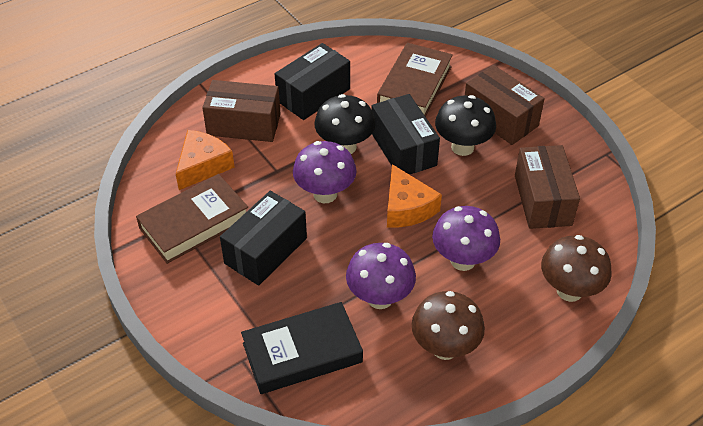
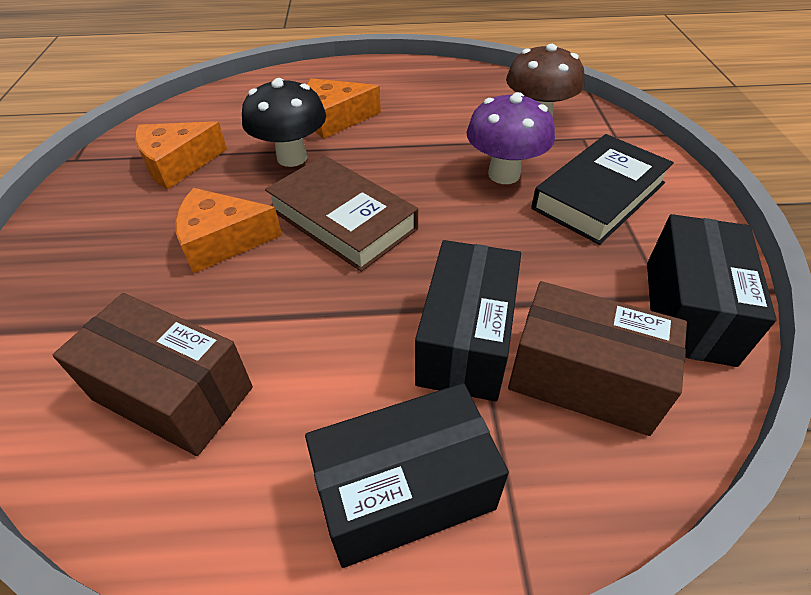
black mushroom: [314,94,376,154] [435,95,496,156] = 2 -> [242,78,326,167] = 1
brown book: [136,174,248,264] [377,43,453,117] = 2 -> [265,155,418,272] = 1
brown box: [202,80,281,142] [465,65,545,145] [515,145,580,229] = 3 -> [53,293,253,456] [508,281,687,436] = 2
brown mushroom: [412,291,485,360] [541,235,612,302] = 2 -> [506,44,584,117] = 1
orange cheese: [176,130,235,190] [387,164,442,227] = 2 -> [135,121,227,190] [175,188,282,274] [307,78,381,139] = 3
purple mushroom: [293,141,357,203] [346,243,416,309] [432,206,500,271] = 3 -> [467,92,555,184] = 1

